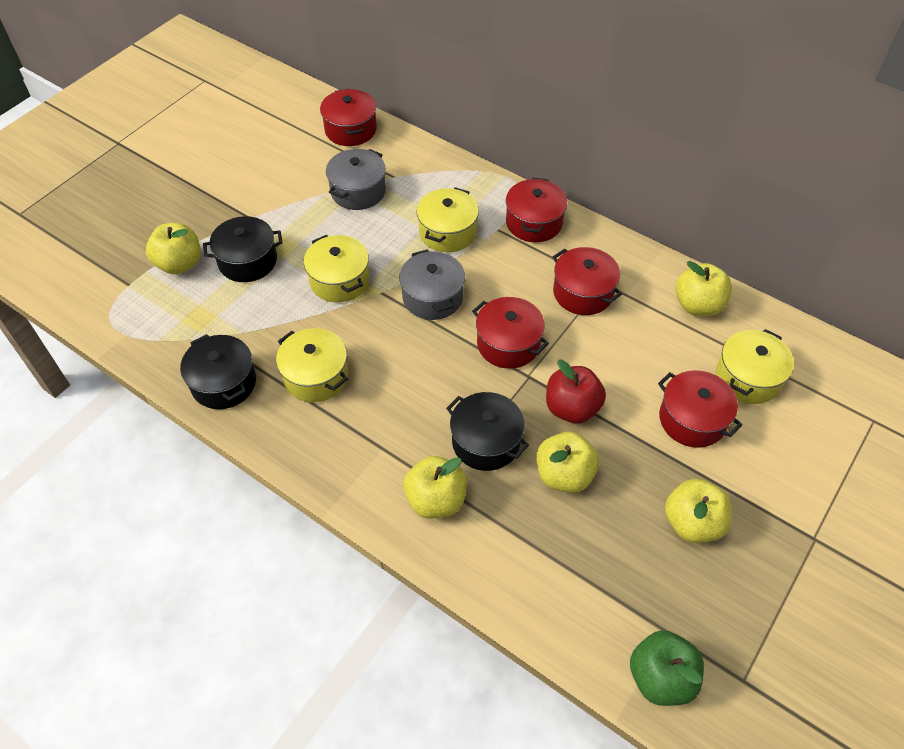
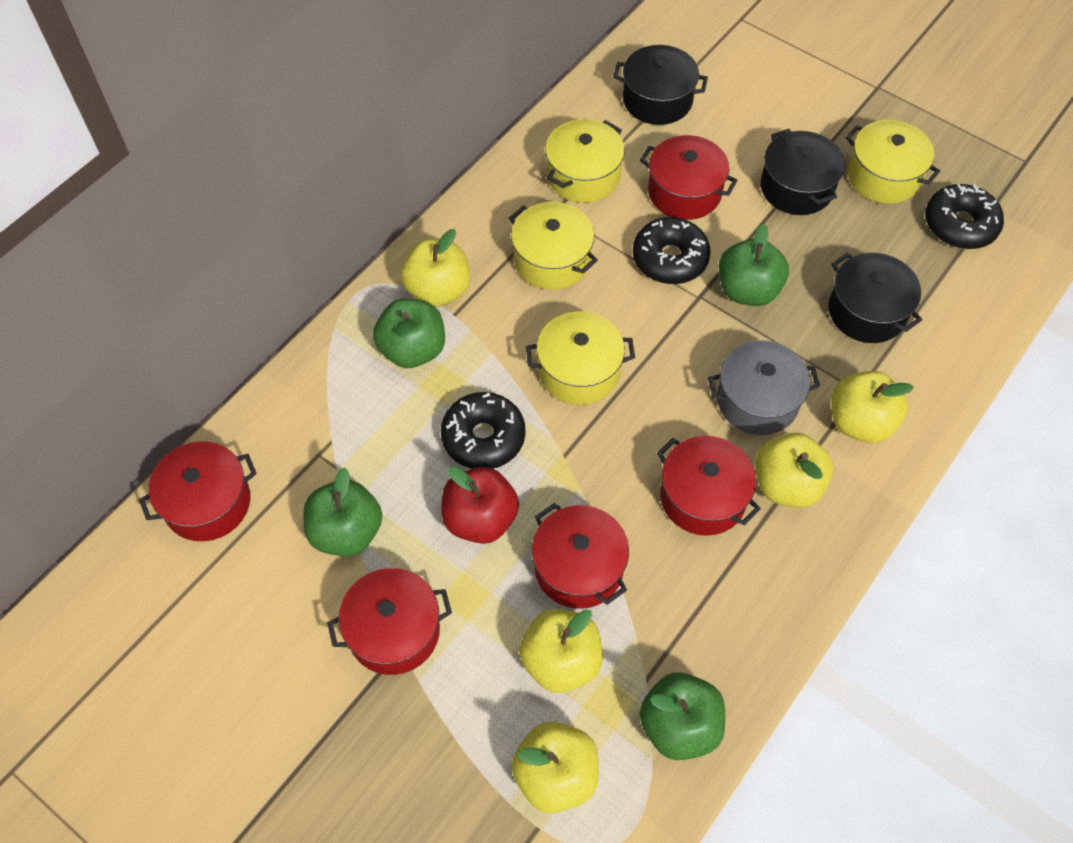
black donut: none = 0 -> [441,392,526,469] [633,217,711,284] [925,184,1004,249] = 3
green apple: [630,630,704,706] = 1 -> [303,468,382,556] [373,299,445,368] [640,672,725,760] [719,224,789,306] = 4
grey pot: [326,149,386,210] [399,249,465,320] = 2 -> [708,340,820,435] = 1

